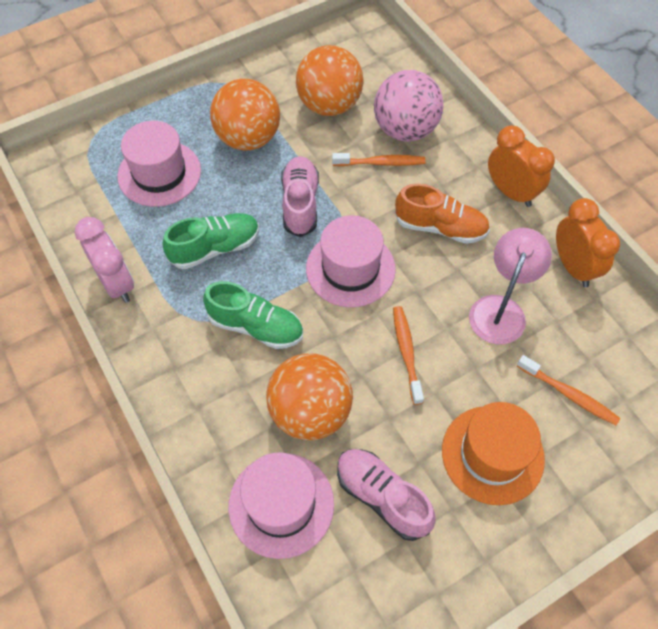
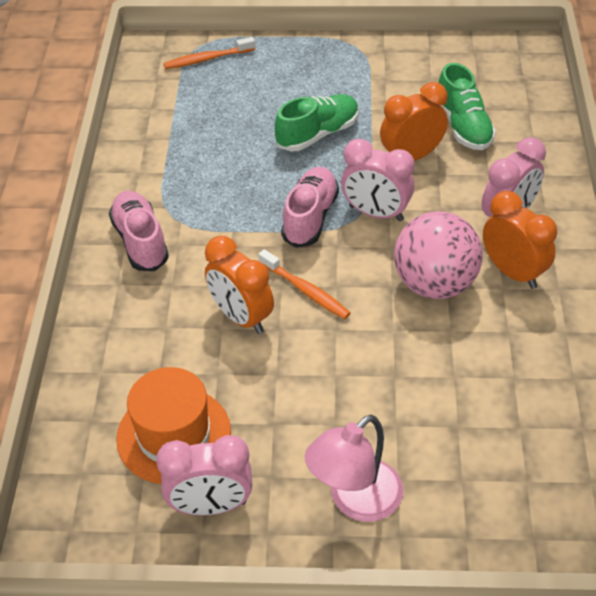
orange ball: [210,79,280,151] [266,353,353,441] [296,45,363,116] = 3 -> none = 0
orange clock: [488,126,555,207] [556,198,620,287] = 2 -> [205,236,274,334] [380,82,448,161] [483,191,557,289] = 3
orange shoe: [395,184,490,244] = 1 -> none = 0
orange toothbrush: [332,153,425,166] [393,306,424,405] [517,355,621,426] = 3 -> [163,37,255,69] [258,249,351,319] = 2
pink clock: [75,217,134,303] = 1 -> [156,435,252,516] [341,139,415,221] [482,137,546,217] = 3
pink hat: [117,121,201,207] [229,452,334,559] [306,215,396,307] = 3 -> none = 0

